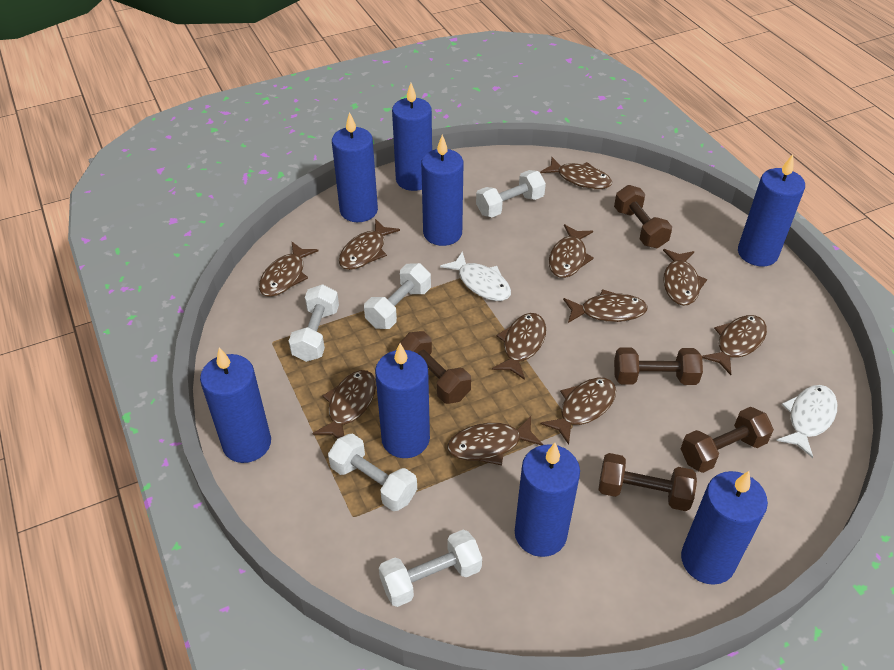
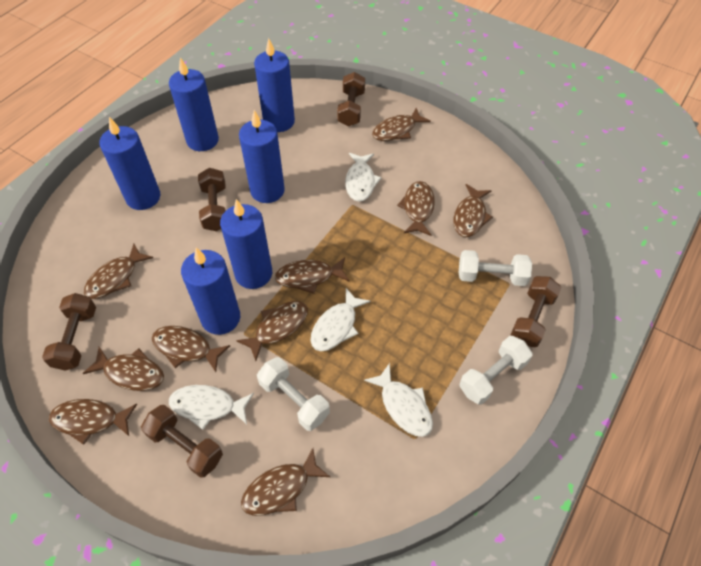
blue candle: [200,347,271,463] [332,112,378,222] [375,343,430,458] [392,83,432,191] [421,135,464,246] [515,443,580,557] [681,471,768,585] [738,155,805,266] = 8 -> [99,117,160,210] [169,57,219,151] [181,248,240,335] [220,199,272,289] [239,110,285,203] [254,38,295,132] = 6
brown fish: [259,242,319,297] [312,370,376,439] [339,219,400,270] [448,416,543,465] [492,313,546,380] [540,157,612,189] [540,378,616,445] [549,224,594,278] [563,289,648,323] [663,249,707,306] [702,315,767,375] = 11 -> [49,399,137,445] [82,347,164,391] [84,244,153,299] [152,326,230,372] [236,301,308,361] [241,448,330,516] [275,257,349,294] [372,108,431,141] [397,181,435,236] [453,184,493,237] = 10
white dumbbell: [289,284,339,362] [328,433,417,511] [364,263,431,329] [379,530,482,607] [476,170,546,217] = 5 -> [257,357,330,431] [459,250,532,286] [459,336,533,405] = 3
white fish: [440,251,511,301] [776,385,837,458] = 2 -> [169,385,254,430] [311,288,371,351] [345,153,381,202] [364,363,433,437] = 4

